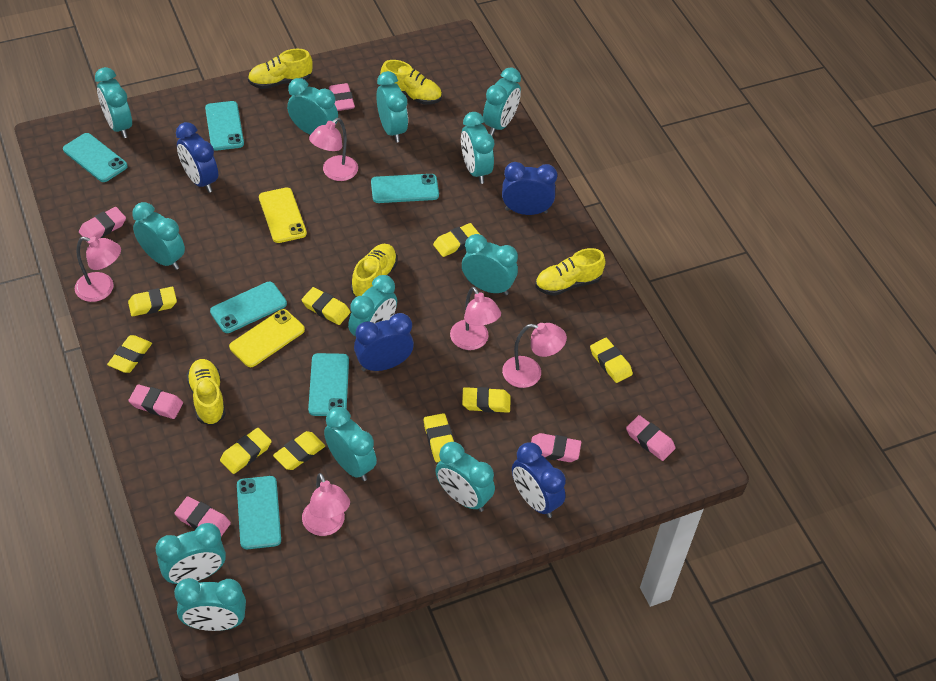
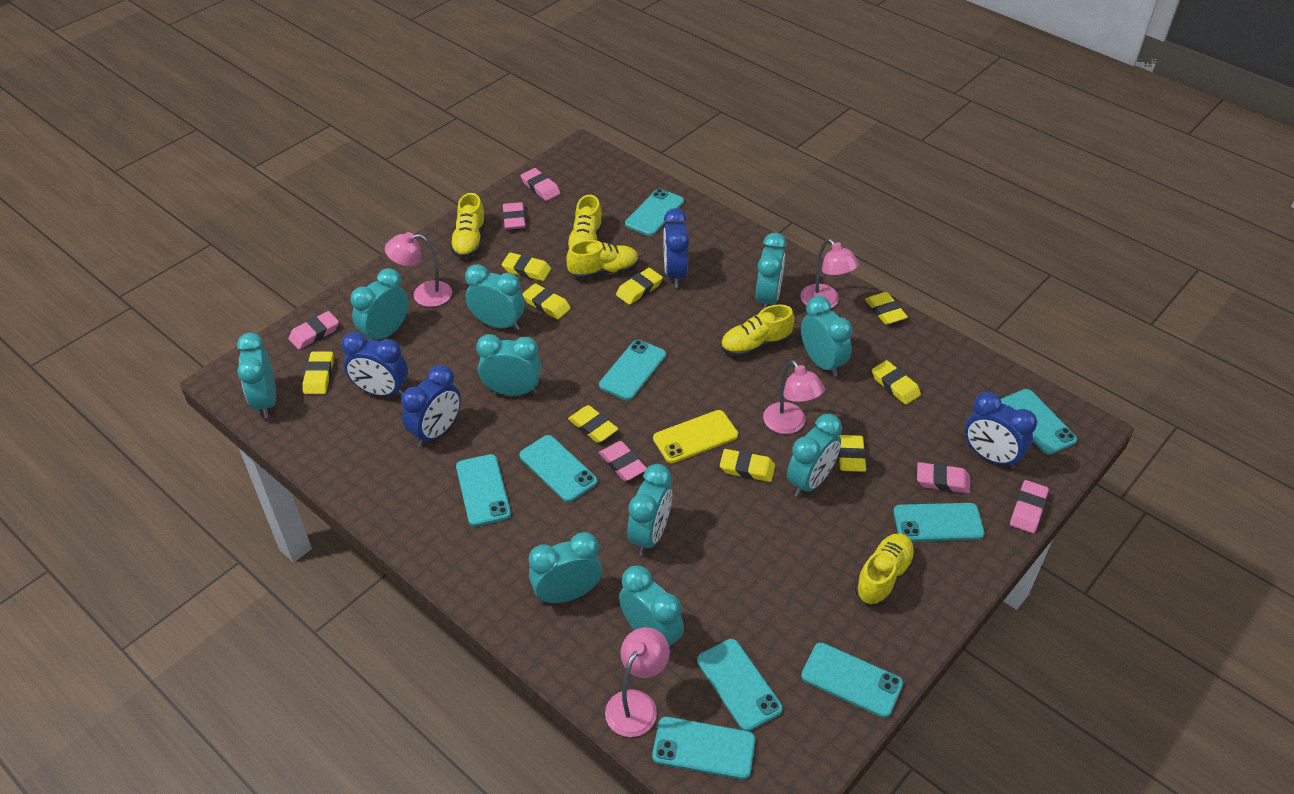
pink lamp: [75,237,121,302] [302,473,350,536] [309,118,358,181] [450,287,501,350] [502,323,567,388] = 5 -> [385,232,452,307] [605,627,670,737] [763,360,825,434] [800,239,859,309] = 4
turquoise clock: [95,67,132,138] [132,202,185,270] [155,523,226,584] [174,578,246,631] [287,78,338,135] [324,407,377,481] [348,275,397,336] [376,71,408,143] [435,442,495,512] [461,112,494,184] [462,234,518,295] [483,67,521,136] = 12 -> [237,333,276,418] [351,268,409,340] [465,264,525,331] [476,334,541,396] [529,532,602,604] [619,565,684,653] [627,464,672,555] [756,233,787,309] [787,414,842,497] [801,296,853,377] = 10
turquoise phone: [63,133,128,182] [205,101,244,151] [210,282,287,333] [237,476,281,549] [308,353,349,416] [371,174,439,203] = 6 -> [456,454,511,527] [519,435,597,502] [599,340,666,400] [625,189,684,236] [652,717,755,780] [697,639,783,731] [801,643,903,718] [893,503,985,542] [1001,389,1077,455] = 9
yellow phone: [229,309,305,367] [259,188,307,243] = 2 -> [653,410,738,463] = 1

